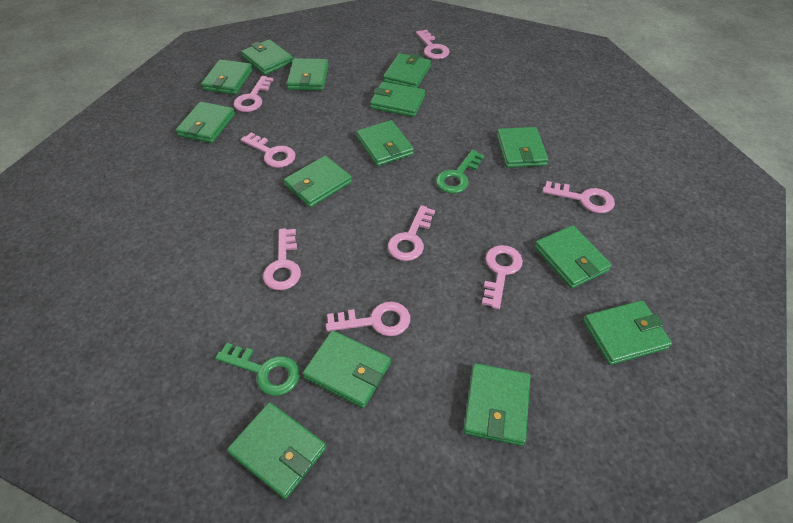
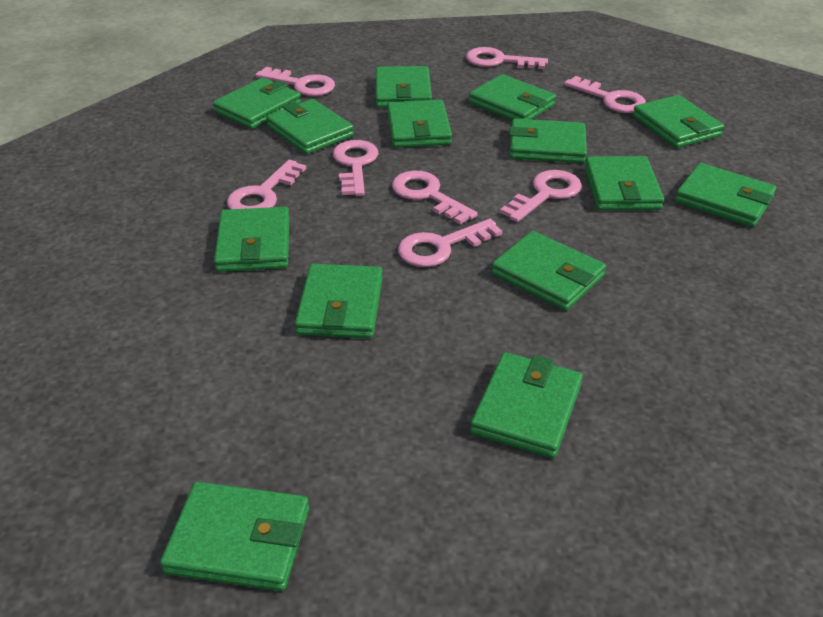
green key: [215,343,300,396] [436,150,485,194] = 2 -> none = 0

